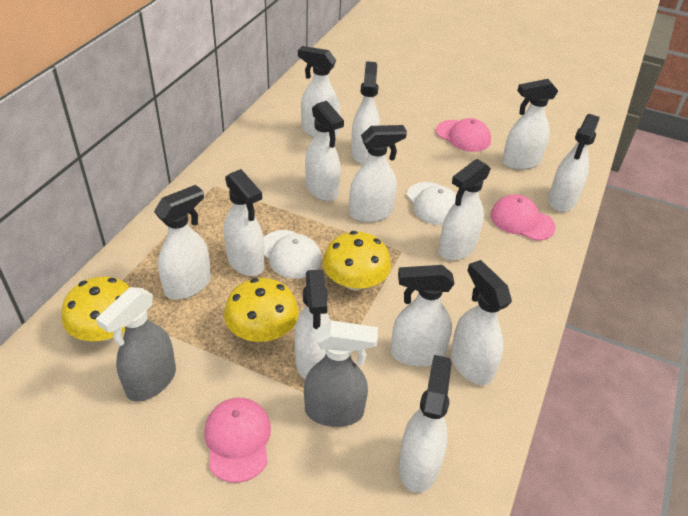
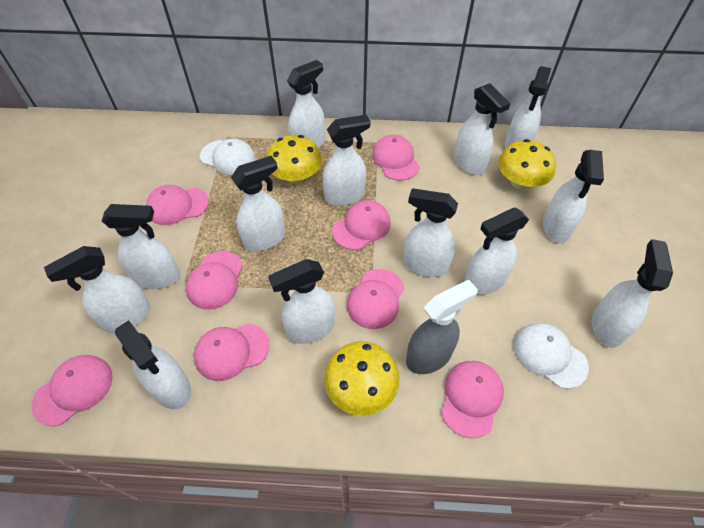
grey spray bottle: [96,287,176,402] [304,320,378,427] = 2 -> [406,280,478,374] = 1
pink cap: [204,398,271,483] [436,118,491,152] [491,195,556,241] = 3 -> [31,355,113,426] [146,185,209,225] [186,251,243,310] [194,323,269,381] [332,200,391,250] [347,269,404,329] [372,135,420,181] [441,361,504,438] = 8

